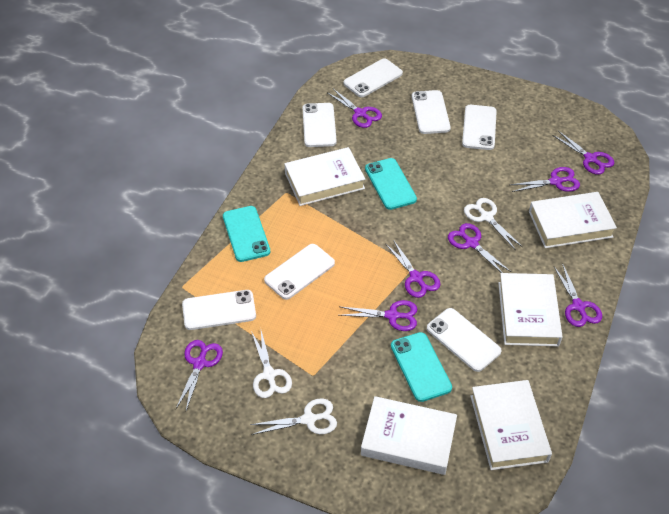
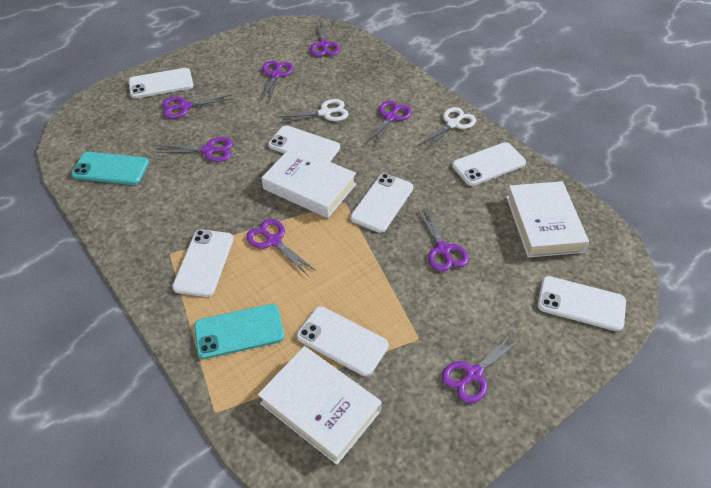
turquoise phone: [223,206,270,262] [365,158,417,210] [391,332,452,402] = 3 -> [71,152,149,185] [194,304,284,359] = 2
white book: [284,147,365,206] [361,396,457,475] [470,380,552,470] [498,273,563,346] [529,192,617,248] = 5 -> [258,346,382,465] [261,146,356,218] [506,181,589,258] = 3
white scissors: [250,398,337,435] [251,331,292,398] [464,198,523,250] = 3 -> [277,99,349,124] [419,107,476,150] = 2

